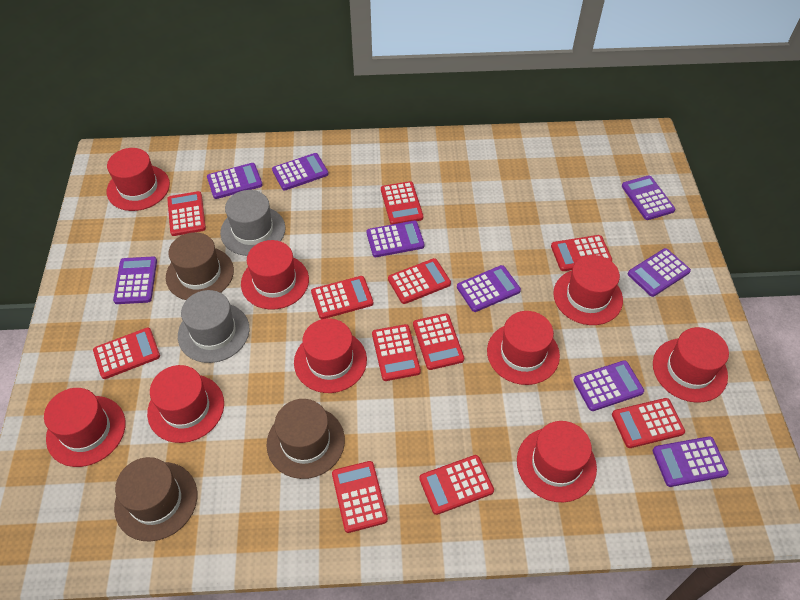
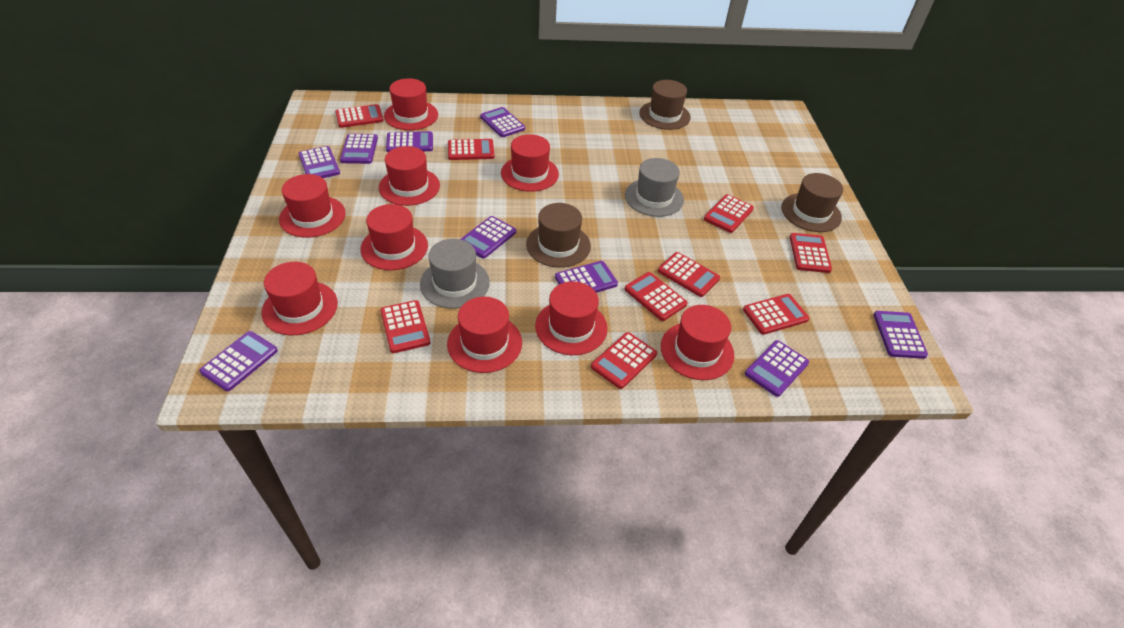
red calculator: [93,327,160,379] [167,191,206,236] [311,276,373,319] [332,461,388,533] [372,324,421,381] [381,181,423,225] [388,258,451,304] [413,313,464,370] [419,455,494,515] [551,235,612,271] [612,398,685,448] = 11 -> [335,104,384,128] [380,300,430,353] [448,139,495,160] [591,332,657,389] [625,272,688,321] [658,252,720,297] [704,194,754,233] [743,294,809,335] [790,233,832,273] = 9

